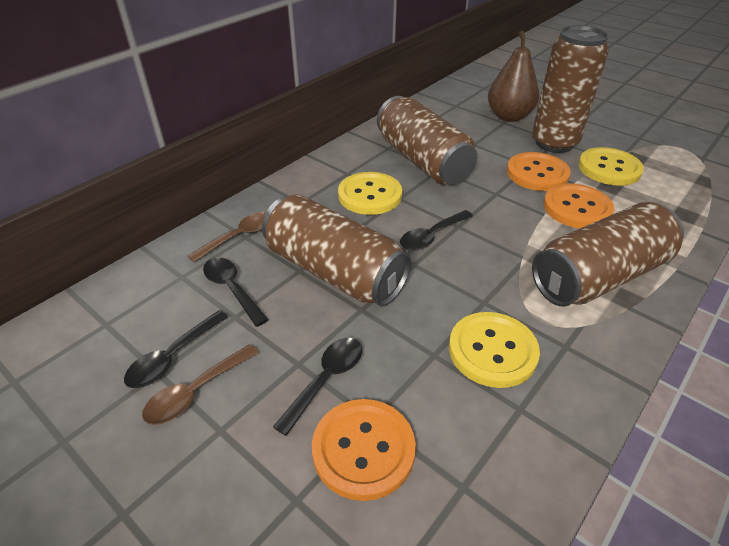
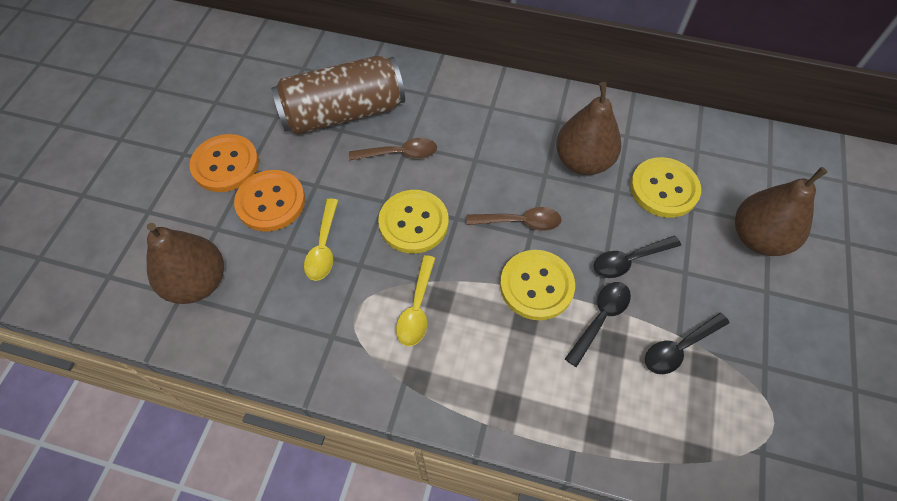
black spoon: [124,310,228,388] [203,258,269,327] [273,338,362,436] [400,210,473,251] = 4 -> [565,282,631,367] [594,236,681,278] [645,313,730,374] = 3
brown can: [262,194,411,306] [377,96,477,184] [532,25,609,153] [532,202,684,307] = 4 -> [271,56,405,134] = 1
brown pear: [488,30,539,122] = 1 -> [147,223,224,304] [556,82,621,175] [735,167,828,256] = 3
orange button: [312,399,416,501] [507,152,571,191] [544,184,614,228] = 3 -> [189,134,259,192] [234,170,305,231] = 2
yellow spoon: none = 0 -> [304,199,338,281] [396,255,435,346] = 2

